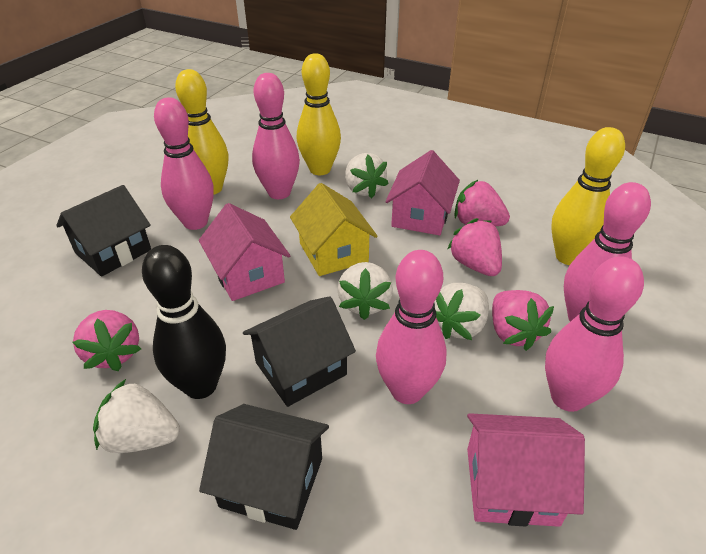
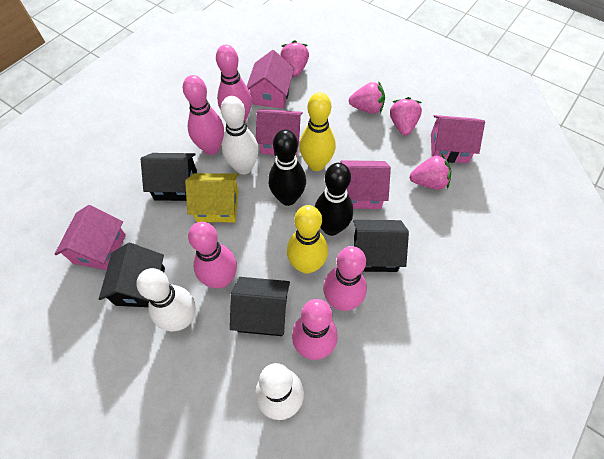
black bowling pin: [142,245,226,399] = 1 -> [268,130,306,206] [315,163,353,236] = 2
black house: [56,185,151,277] [199,404,329,530] [243,296,356,407] = 3 -> [99,243,165,307] [141,153,197,201] [230,277,290,336] [353,220,409,272] = 4
pink house: [199,203,290,301] [385,150,460,235] [467,413,585,527] = 3 -> [54,205,126,270] [247,50,294,109] [256,109,303,156] [341,160,391,209] [431,115,485,163] = 5
white bowling pin: none = 0 -> [137,268,196,332] [221,96,259,175] [255,363,304,420] = 3
white strawberry: [93,379,180,453] [337,262,393,320] [345,153,389,199] [434,283,489,340] = 4 -> none = 0
yellow bowling pin: [175,69,229,194] [297,53,341,175] [551,127,625,265] = 3 -> [287,205,328,274] [299,92,336,171] = 2

